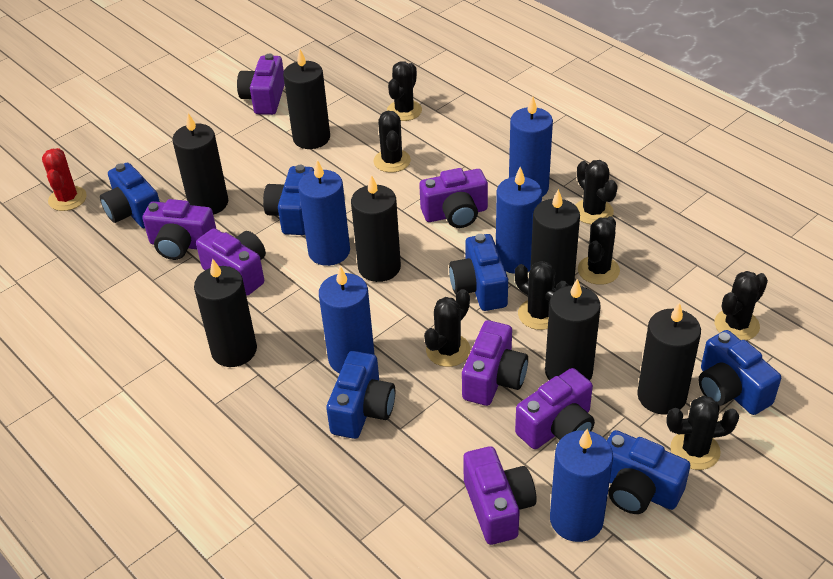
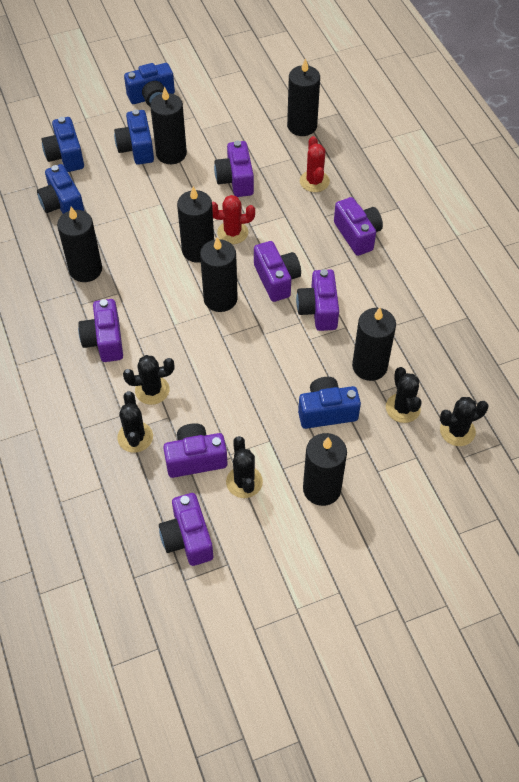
black cactus: [374,111,411,173] [387,61,422,121] [424,289,471,367] [515,261,569,330] [575,160,618,224] [578,216,620,285] [666,396,739,470] [715,271,768,340] = 8 -> [117,391,153,453] [123,355,175,405] [226,436,263,498] [386,367,422,423] [440,397,489,446] = 5
blue camera: [100,163,160,228] [263,165,314,235] [326,351,395,439] [449,234,508,311] [607,430,690,514] [699,330,781,415] = 6 -> [37,164,84,214] [41,117,84,172] [114,109,154,165] [124,63,175,106] [298,377,361,429] = 5
blue candle: [298,160,350,266] [319,266,374,373] [496,167,542,274] [509,96,553,197] [550,429,613,542] = 5 -> none = 0
red cactus: [42,148,87,211] = 1 -> [212,195,255,244] [300,136,330,192] = 2

